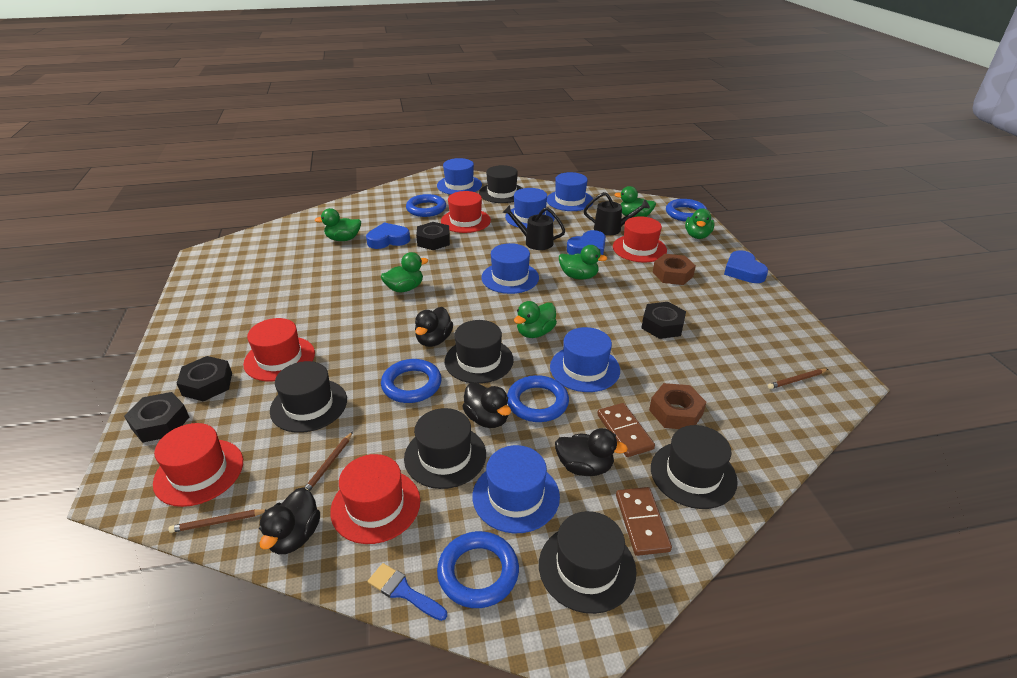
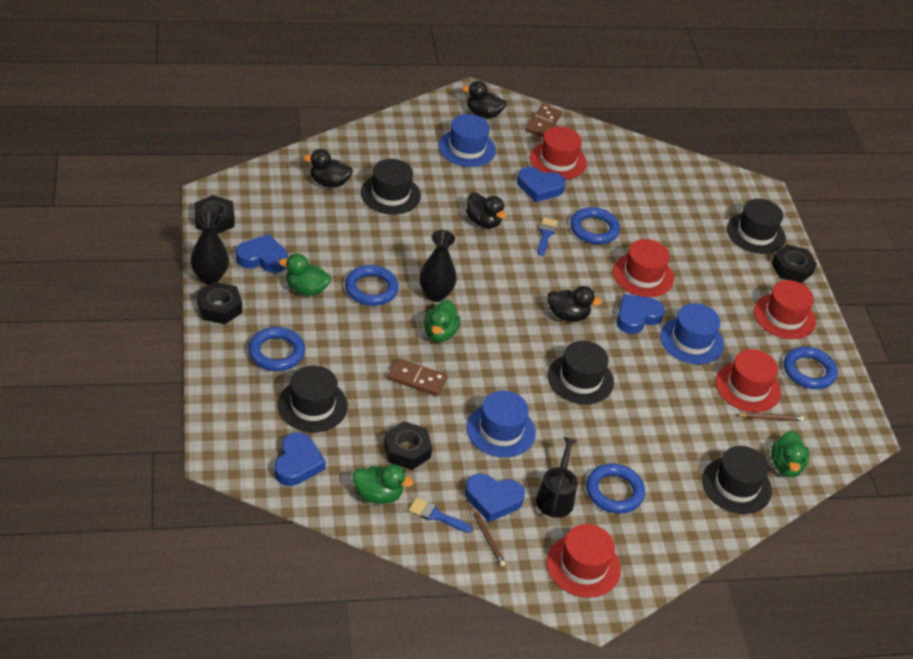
black hat: [270,361,347,433] [404,408,486,489] [445,320,514,384] [479,165,523,203] [539,511,637,614] [651,425,738,509] = 6 -> [278,365,348,432] [361,159,421,214] [548,341,614,405] [702,446,772,514] [727,199,786,254] = 5
black vase: none = 0 -> [190,211,229,285] [419,230,457,302] = 2
black watering can: [502,205,566,250] [584,192,650,236] = 2 -> [536,437,578,518] = 1
blue brush: [368,563,447,621] = 1 -> [409,498,472,533] [537,217,558,256] = 2
blue hat: [437,158,482,195] [473,445,560,533] [481,243,539,294] [505,188,555,228] [547,172,593,211] [550,327,620,392] = 6 -> [439,114,496,167] [466,391,536,458] [660,303,724,364] = 3
blue heart: [366,222,410,249] [567,230,606,255] [724,250,768,283] = 3 -> [236,234,288,273] [274,432,326,486] [465,474,525,522] [517,167,566,202] [617,294,665,334] = 5
brown nut: [649,383,706,429] [653,254,696,285] = 2 -> none = 0
brown pencil: [168,509,266,533] [304,432,353,491] [768,369,828,389] = 3 -> [471,506,506,566] [736,413,804,421] = 2
green duck: [315,208,361,241] [381,252,428,292] [514,301,557,338] [559,245,607,280] [614,186,656,217] [685,208,714,239] = 6 -> [279,254,331,295] [353,464,414,504] [424,300,460,342] [771,431,809,477] = 4

